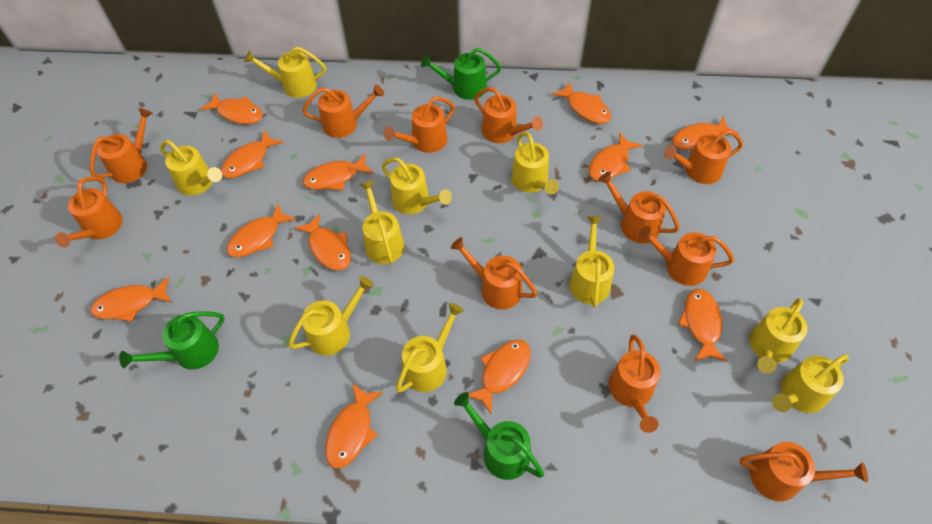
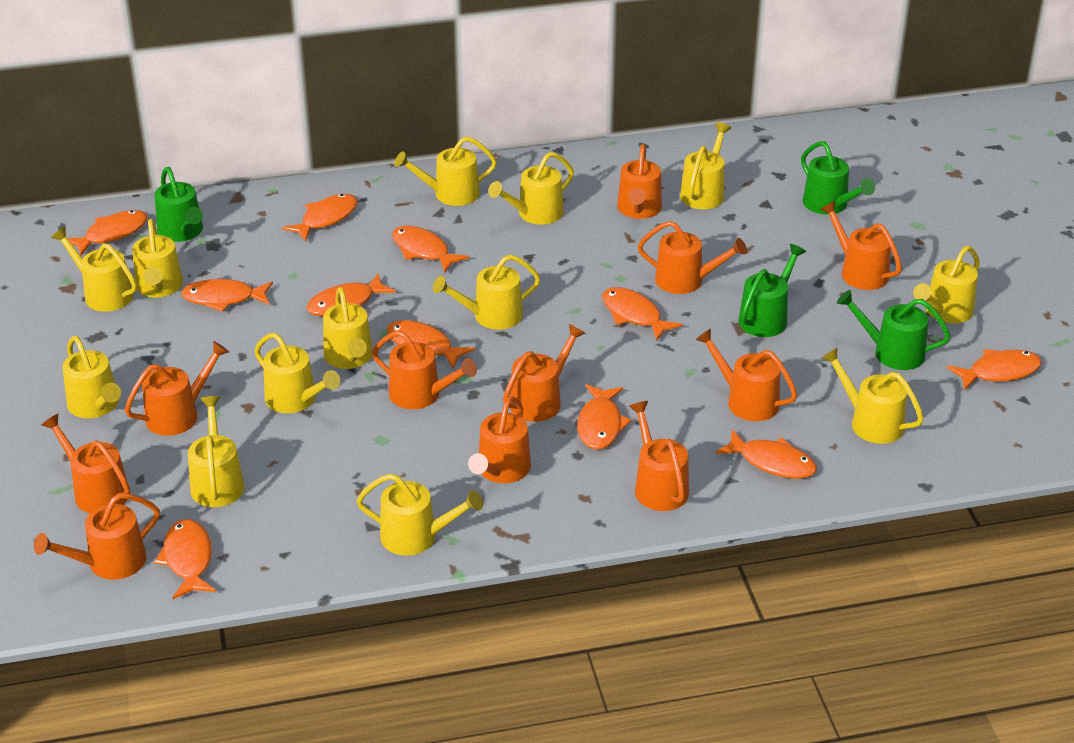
green watering can: [119,311,225,370] [421,48,501,100] [454,392,544,480] = 3 -> [154,167,203,242] [739,244,806,337] [801,141,875,215] [837,290,951,370] = 4
orange fish: [90,277,172,322] [200,93,263,124] [221,130,283,178] [227,203,296,257] [295,214,351,270] [303,154,374,190] [325,383,383,468] [469,340,531,414] [552,82,611,124] [589,132,642,181] [672,116,738,150] [678,289,727,362] = 12 -> [67,210,148,256] [154,519,216,599] [181,279,273,312] [282,194,358,242] [306,274,396,316] [387,320,475,368] [392,226,469,273] [577,384,632,450] [602,287,683,341] [716,429,817,479] [947,350,1042,390] = 11
yellow watering can: [160,140,222,196] [244,47,326,98] [288,276,374,356] [360,180,404,264] [382,157,452,214] [396,303,464,393] [511,132,559,195] [569,216,614,307] [749,298,808,374] [772,354,849,413] = 10 -> [51,227,137,312] [62,336,121,418] [132,219,183,298] [188,396,245,507] [254,333,340,413] [323,287,373,369] [356,474,483,555] [395,136,497,206] [433,254,540,330] [488,152,574,225] [680,123,731,209] [821,347,924,444] [913,246,980,323] = 13

